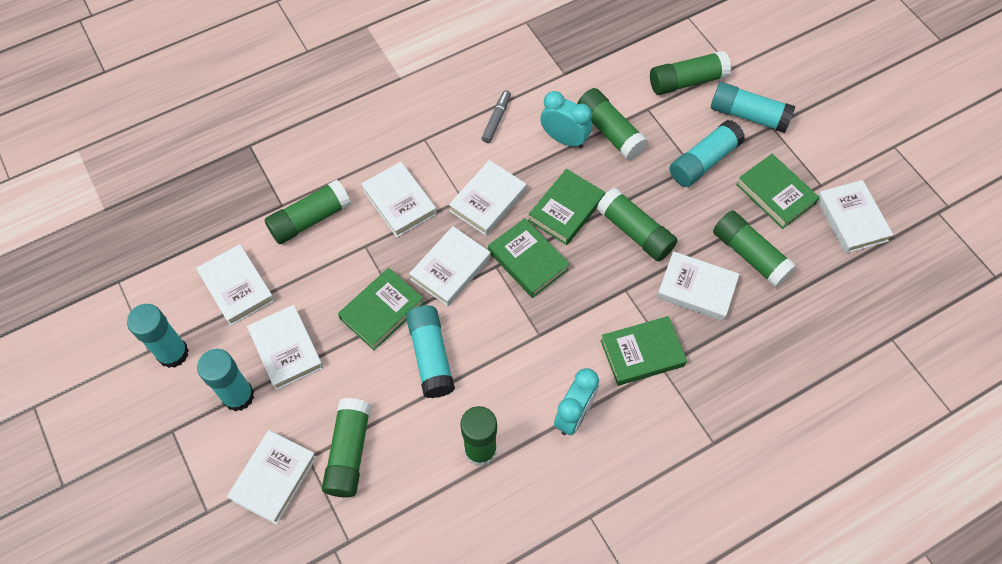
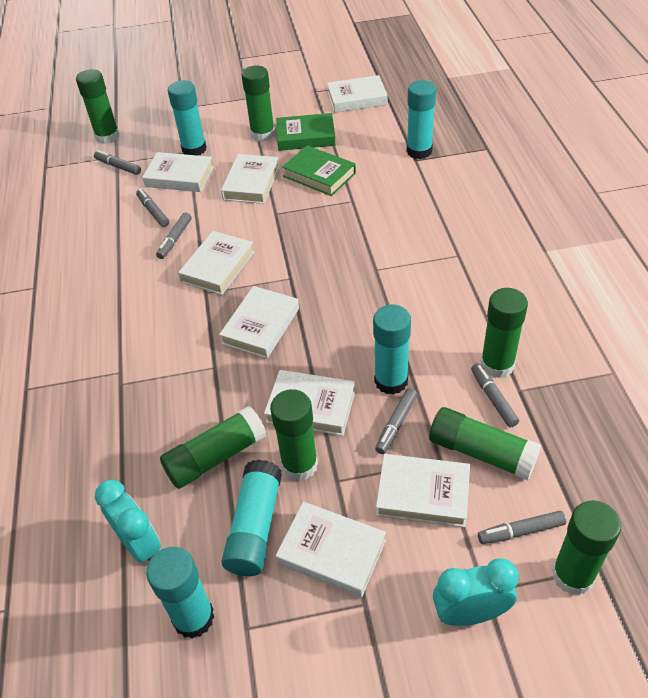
green book: [338,268,424,350] [488,218,570,298] [528,169,605,245] [600,316,687,386] [736,154,820,229] = 5 -> [276,113,336,151] [282,145,356,196] = 2
grey marker: [482,90,511,143] = 1 -> [94,150,141,175] [136,189,169,227] [156,212,192,259] [375,388,417,454] [471,363,519,427] [478,511,566,544] = 6

